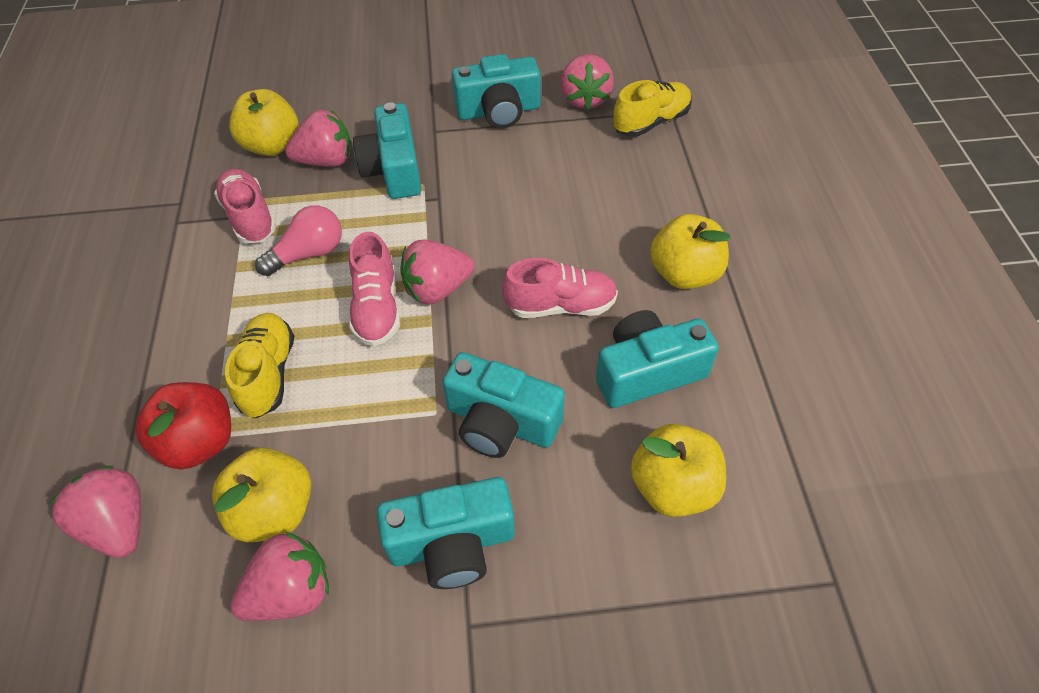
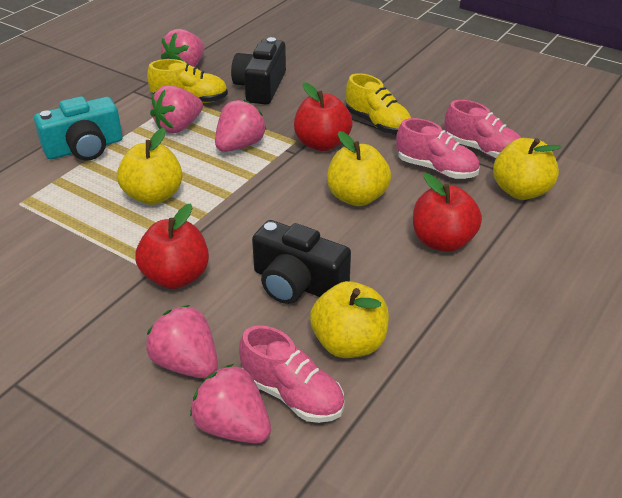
black camera: none = 0 -> [231,37,286,105] [252,220,351,304] = 2
pink light bulb: [255,205,342,276] = 1 -> none = 0
red apple: [135,382,231,470] = 1 -> [135,204,209,289] [294,82,353,151] [413,173,482,252] = 3
turquoise camera: [353,102,422,199] [377,477,515,589] [442,352,565,458] [452,54,541,128] [596,310,719,408] = 5 -> [34,96,123,161] = 1

